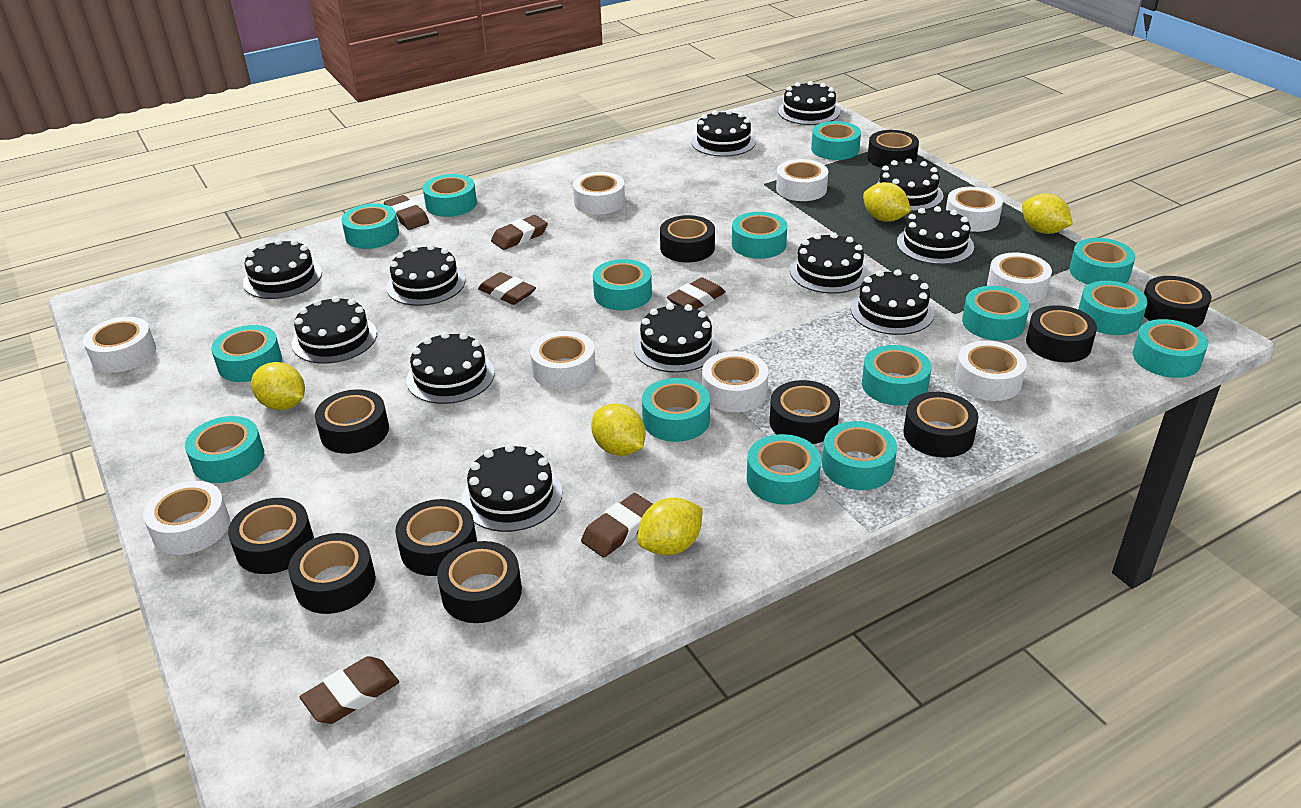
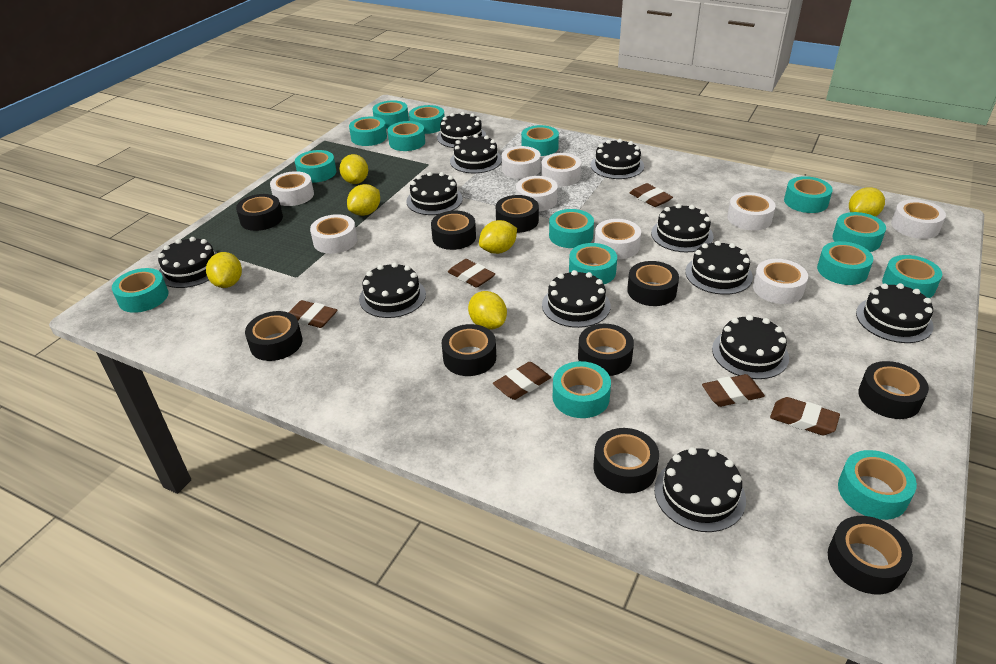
black tape: [228,498,314,574] [288,533,376,614] [315,389,389,454] [395,499,477,576] [437,541,522,623] [660,215,715,262] [770,380,840,444] [868,130,919,168] [903,392,978,458] [1026,305,1097,362] [1144,276,1211,328] = 11 -> [236,194,283,231] [245,311,302,361] [431,211,476,250] [442,324,496,376] [496,195,539,233] [578,324,634,376] [593,428,659,494] [627,261,679,306] [828,516,913,594] [858,361,929,419] = 10
yellow lemon: [251,362,305,410] [591,404,646,456] [638,497,703,555] [863,182,911,222] [1022,193,1073,234] = 5 -> [206,252,242,288] [339,154,368,184] [347,184,380,216] [468,291,507,330] [479,220,517,254] [849,187,885,217] = 6

